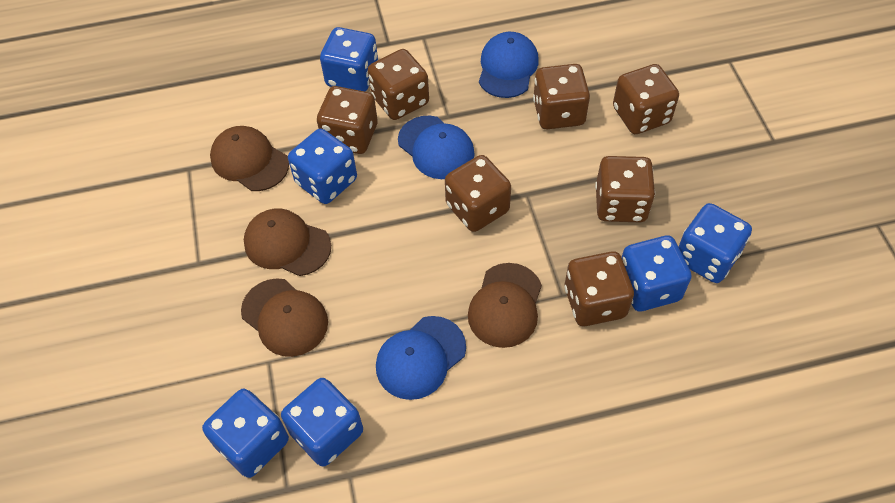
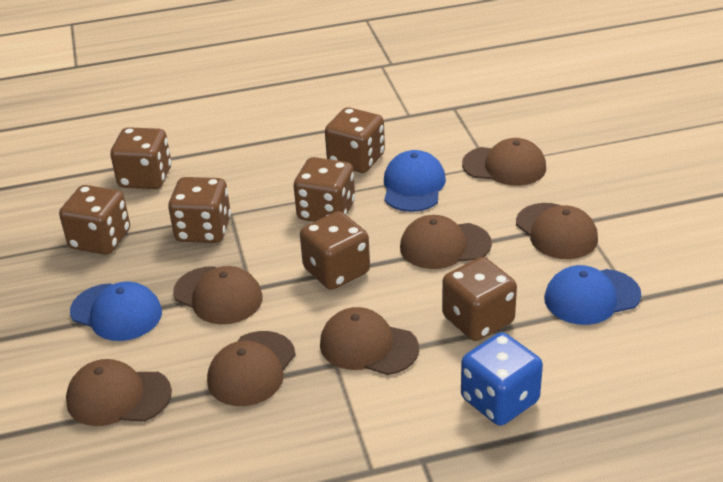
blue dice: [202,388,289,478] [281,378,363,467] [288,129,357,204] [320,27,378,92] [621,235,692,311] [679,203,752,283] = 6 -> [461,332,543,426] = 1
brown cap: [210,126,289,191] [241,278,328,357] [244,209,331,276] [468,263,542,348] = 4 -> [66,359,172,426] [173,266,263,324] [207,331,296,406] [320,307,419,375] [400,215,492,269] [462,138,546,186] [516,203,598,259] = 7

